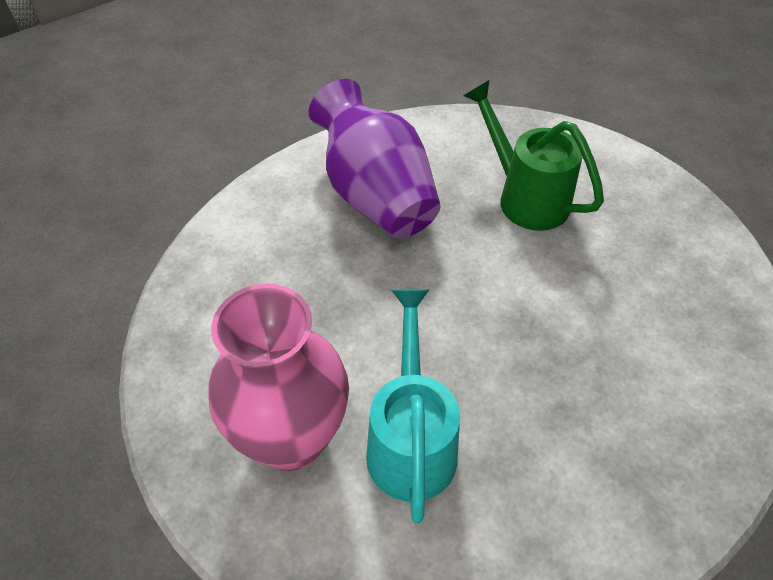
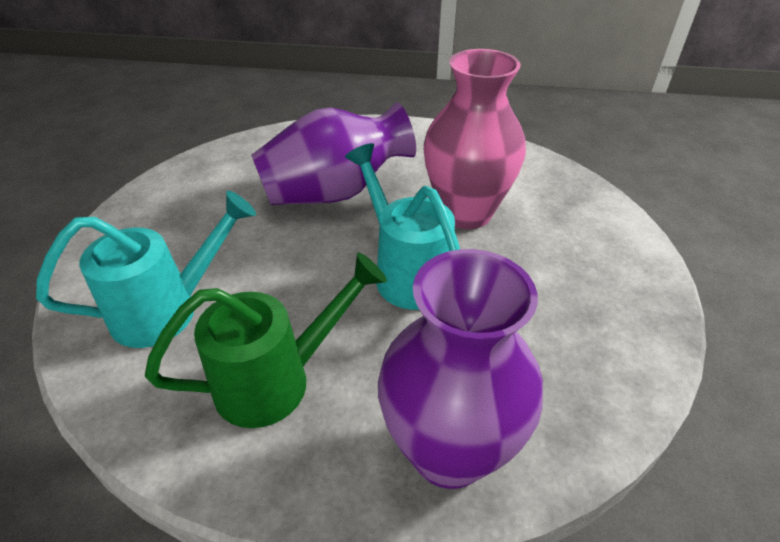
purple vase: [309,79,441,238] = 1 -> [251,102,416,205] [378,249,543,489] = 2
turquoise watering can: [366,289,460,523] = 1 -> [36,191,256,348] [345,143,460,310] = 2

